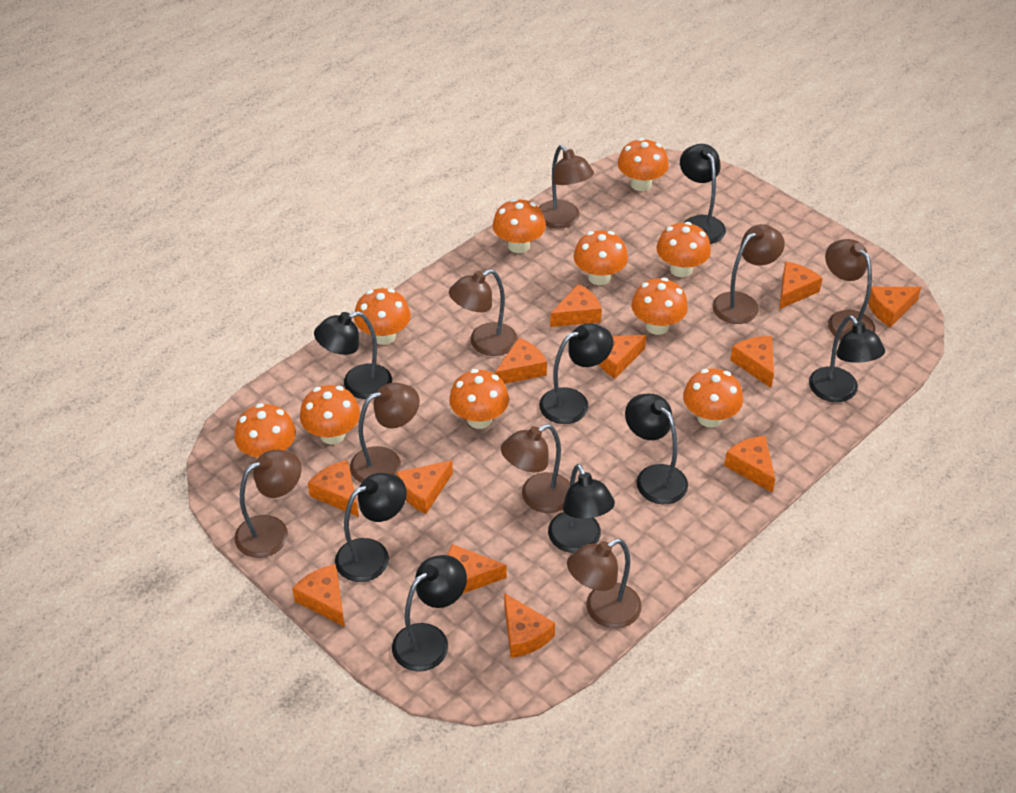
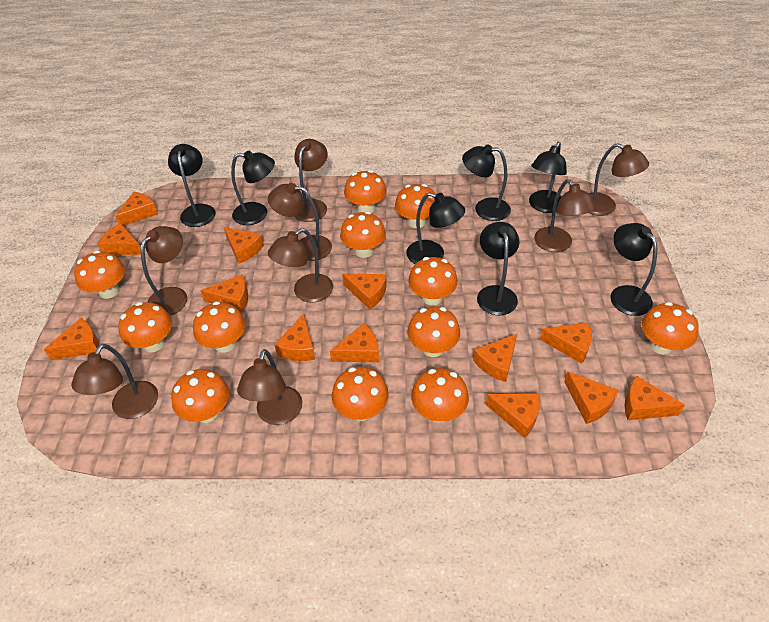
black lamp: [314,311,392,399] [335,473,407,582] [392,555,467,672] [539,323,613,424] [548,464,615,553] [625,394,688,504] [680,144,726,244] [809,315,885,402] = 8 -> [168,144,215,227] [231,151,275,225] [406,192,465,264] [462,144,511,221] [477,222,519,315] [529,142,567,213] [611,223,657,316] = 7
orange cheese: [292,564,345,627] [308,460,359,517] [396,460,453,514] [448,544,507,594] [495,338,547,384] [504,593,555,658] [550,284,602,327] [599,335,646,379] [724,436,775,493] [730,336,774,388] [779,262,822,309] [868,287,921,327] = 12 -> [43,318,99,360] [98,223,141,255] [115,192,158,226] [200,275,248,312] [224,227,264,264] [274,314,315,361] [330,323,379,362] [342,273,387,309] [473,334,517,382] [485,393,540,438] [540,323,592,364] [564,371,619,424] [624,375,685,420] = 13
orange mushroom: [234,403,296,459] [300,385,360,444] [354,288,411,345] [449,369,509,429] [493,199,546,253] [573,231,628,285] [618,138,669,191] [631,278,688,335] [656,222,711,277] [683,368,743,427] = 10 -> [74,251,125,299] [118,302,172,352] [171,369,229,423] [193,301,246,353] [332,367,389,421] [340,211,386,258] [344,170,387,213] [395,184,436,228] [408,257,458,305] [408,306,460,357] [411,368,469,423] [641,302,699,355] = 12

